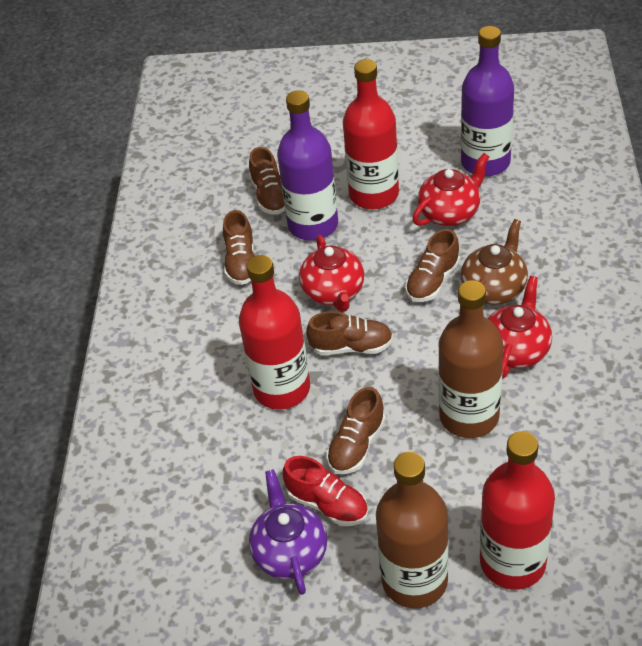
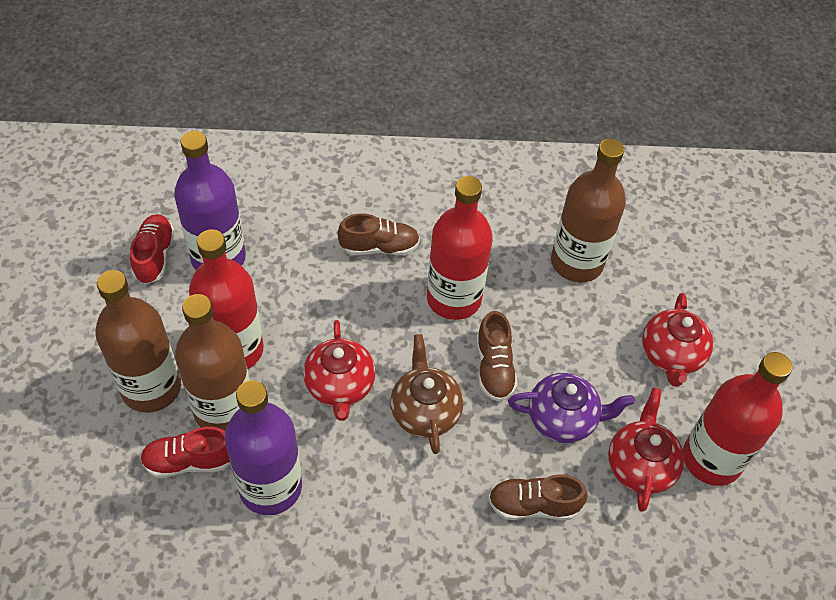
brown bottle: [376,452,449,609] [438,280,503,438] = 2 -> [95,270,181,413] [175,294,250,431] [551,139,626,282] = 3
brown shoe: [223,210,255,285] [249,147,285,215] [306,311,393,355] [326,387,385,474] [405,229,460,302] = 5 -> [338,213,420,256] [476,311,518,402] [488,474,588,520] = 3
red shoe: [282,456,368,526] = 1 -> [130,214,175,284] [140,427,230,478] = 2

